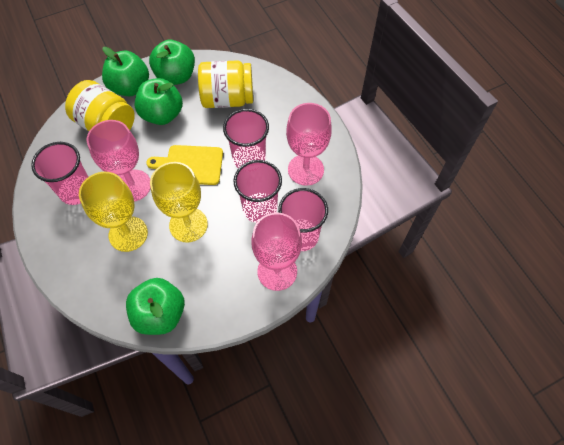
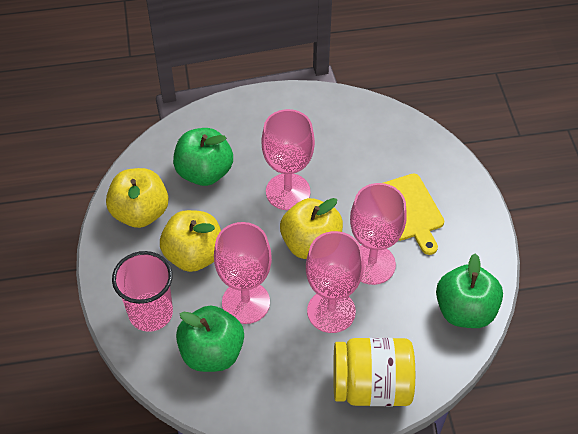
green apple: [102,47,149,96] [126,278,185,335] [135,78,183,125] [149,40,195,85] = 4 -> [173,128,233,186] [176,306,244,372] [436,253,503,328] = 3
pink cup: [31,142,88,205] [223,109,269,169] [233,160,282,223] [278,188,328,251] = 4 -> [112,251,173,332] = 1
pink goblet: [87,120,151,202] [251,213,302,291] [286,103,332,186] = 3 -> [214,222,272,324] [262,109,315,210] [306,231,364,333] [350,183,407,285] = 4
yellow apple: none = 0 -> [106,168,169,228] [160,210,221,272] [280,198,343,259] = 3
yellow goblet: [79,172,148,252] [150,162,208,243] = 2 -> none = 0
yellow jar: [65,80,135,131] [198,60,253,108] = 2 -> [333,338,415,406] = 1

